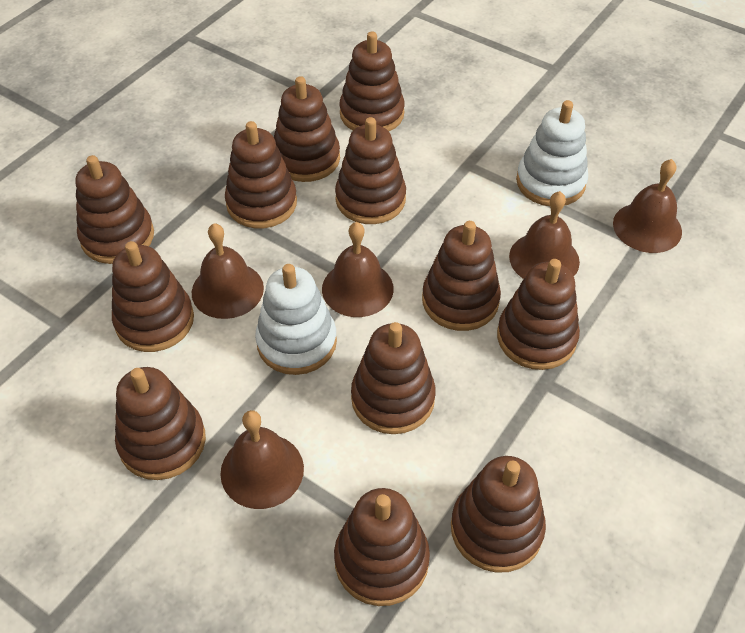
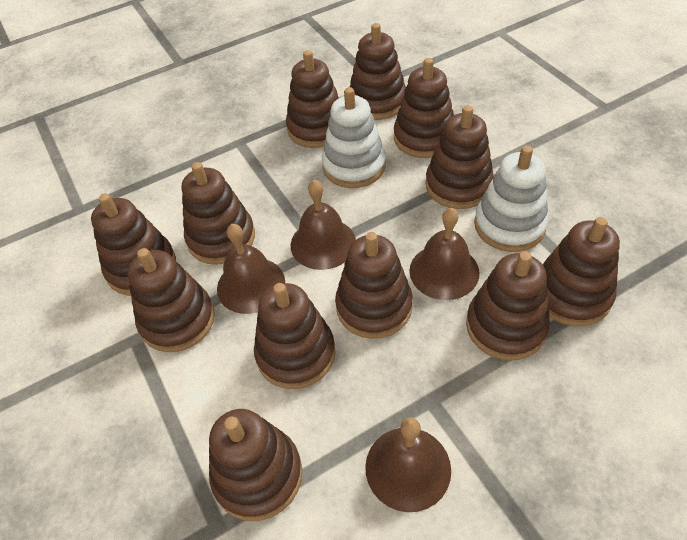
brown bell: [192,223,264,319] [220,410,304,509] [322,222,394,317] [509,191,580,279] [613,159,682,253] = 5 -> [217,224,285,314] [291,180,356,270] [365,417,451,512] [409,208,479,300] = 4

